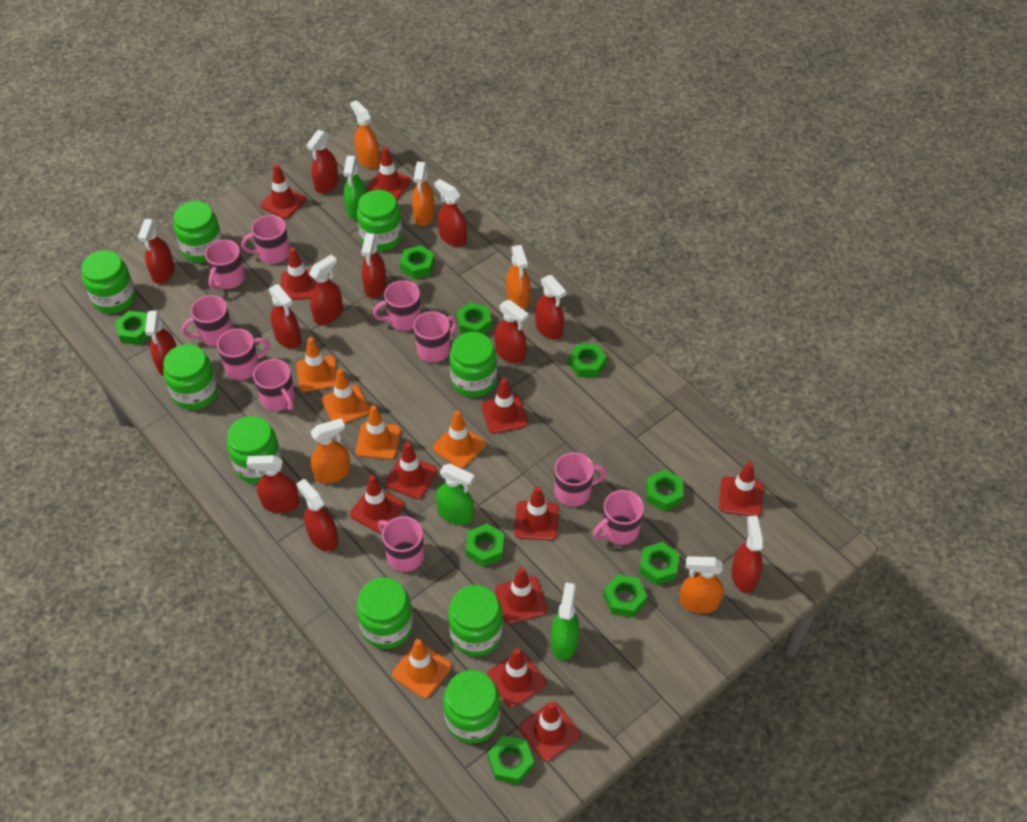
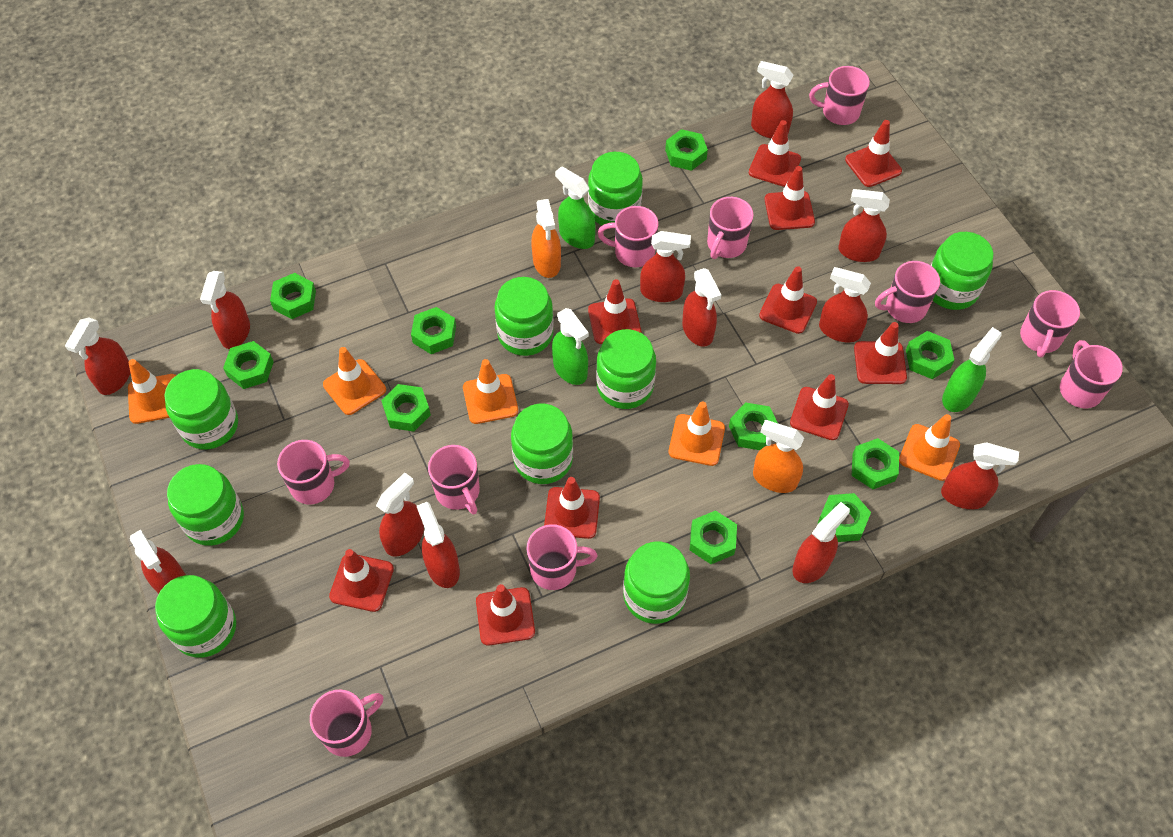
green nut: [115,311,150,345] [400,245,435,279] [456,303,492,334] [466,523,504,567] [488,736,534,784] [568,344,607,377] [603,574,647,618] [639,542,680,585] [646,470,684,511] = 9 -> [223,341,274,389] [270,273,316,319] [381,384,431,431] [411,307,456,354] [665,129,708,171] [690,510,737,564] [729,402,778,450] [818,493,871,542] [852,438,899,489] [906,331,954,379] = 10
orange spray bottle: [311,418,351,483] [350,100,380,169] [412,162,435,226] [506,245,530,310] [679,556,724,613] = 5 -> [531,199,561,278] [753,420,804,493] = 2
red traffic cone: [260,164,306,219] [281,248,317,300] [350,475,404,533] [367,147,411,200] [385,442,437,499] [481,378,528,434] [487,648,546,708] [495,567,548,624] [515,486,559,540] [519,702,580,761] [719,462,763,516] = 11 -> [329,549,394,612] [476,584,535,646] [544,477,600,539] [588,279,641,344] [749,120,801,187] [759,266,817,334] [764,166,815,230] [790,374,849,440] [845,120,902,187] [854,322,907,384] = 10

